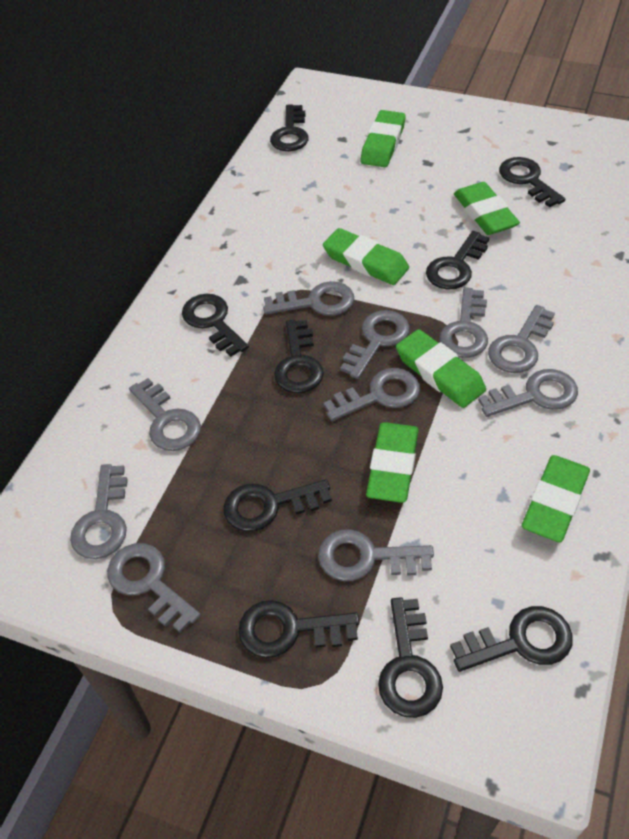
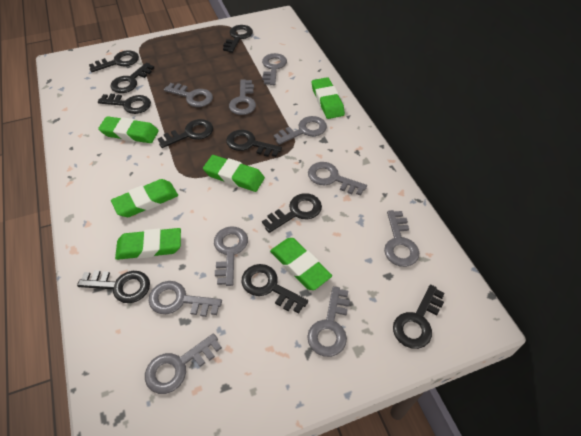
black key: [182,294,249,357] [223,479,332,532] [238,600,359,658] [270,104,309,151] [274,320,324,393] [378,597,443,718] [426,231,489,289] [450,606,573,672] [499,157,565,207] = 9 -> [77,270,150,303] [89,50,139,72] [98,94,151,114] [111,62,154,93] [158,119,213,148] [223,25,253,53] [226,130,282,157] [241,264,308,314] [262,193,322,233] [393,285,445,349] = 10

